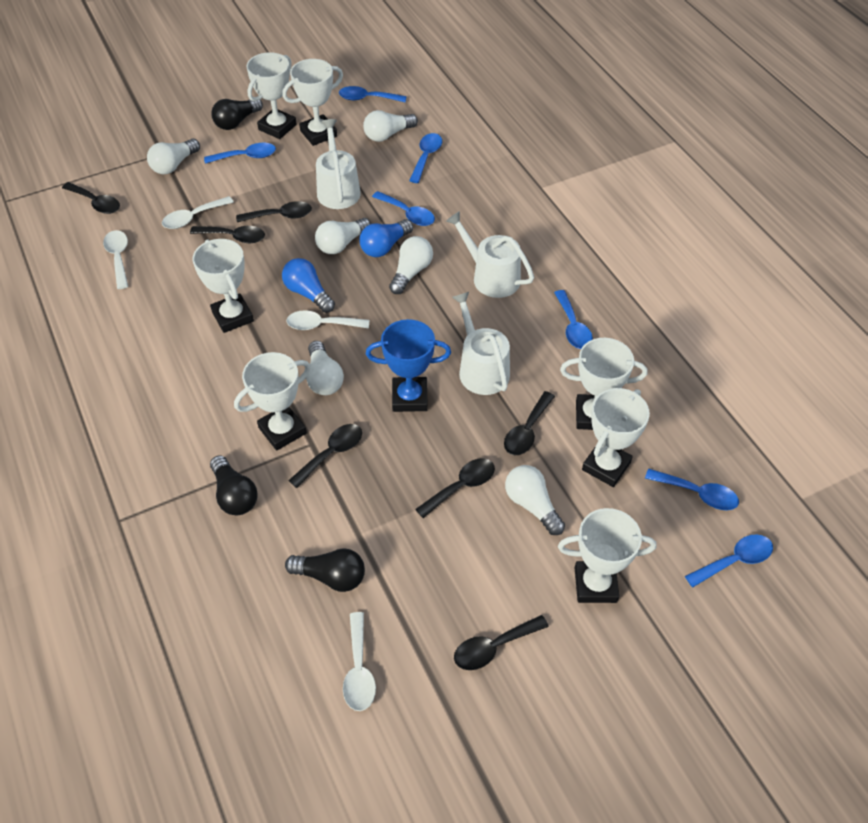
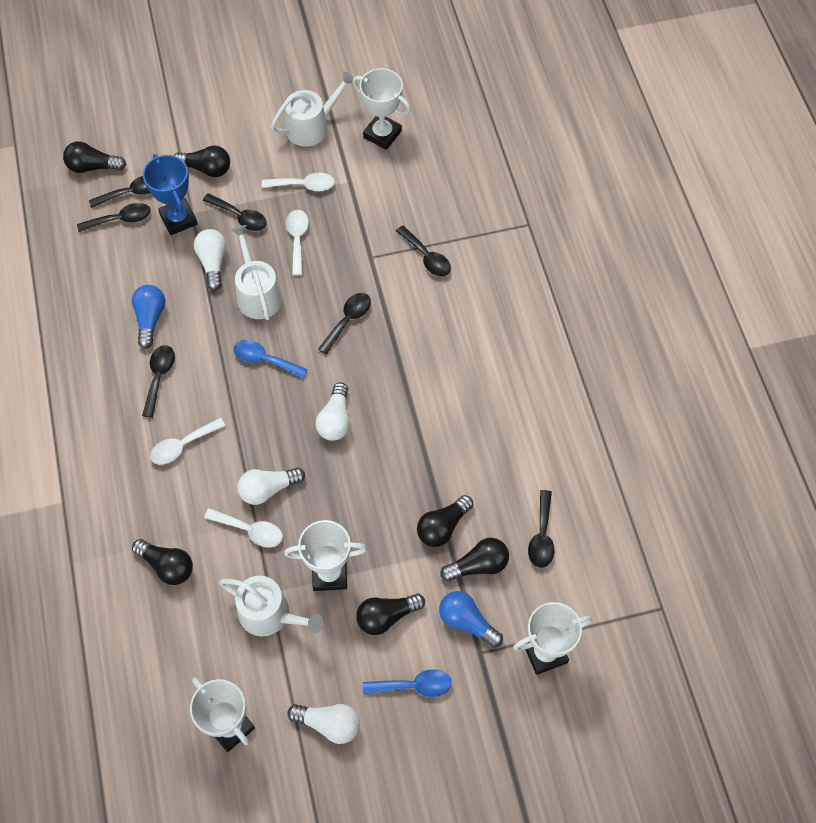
black light bulb: [210,455,258,515] [211,99,263,130] [285,548,365,592] = 3 -> [63,141,126,173] [132,539,193,585] [174,145,230,177] [356,593,425,635] [417,495,473,547] [440,538,509,582] = 6
blue spoon: [204,143,276,164] [339,86,407,102] [372,191,435,226] [409,133,442,183] [554,290,593,349] [645,469,739,510] [685,534,773,587] = 7 -> [233,340,308,378] [363,669,452,697] = 2
white light bulb: [147,138,200,174] [306,341,344,395] [315,218,371,254] [363,110,418,142] [389,236,433,294] [505,465,565,535] = 6 -> [194,229,226,291] [237,467,305,505] [288,704,360,744] [315,382,350,441] = 4
white trophy: [192,239,254,333] [234,352,311,450] [246,52,297,139] [282,59,343,146] [558,508,657,603] [560,338,647,430] [582,388,650,487] = 7 -> [190,678,255,752] [284,520,367,591] [353,68,411,150] [513,602,592,675] = 4

